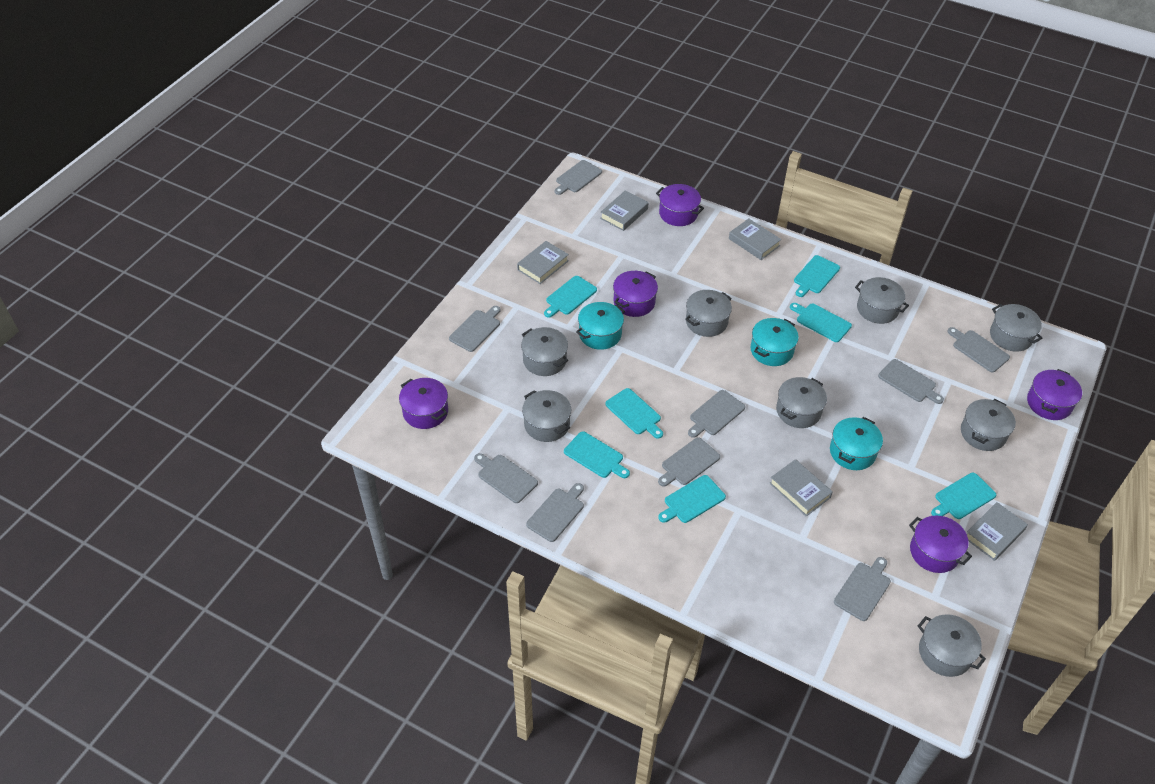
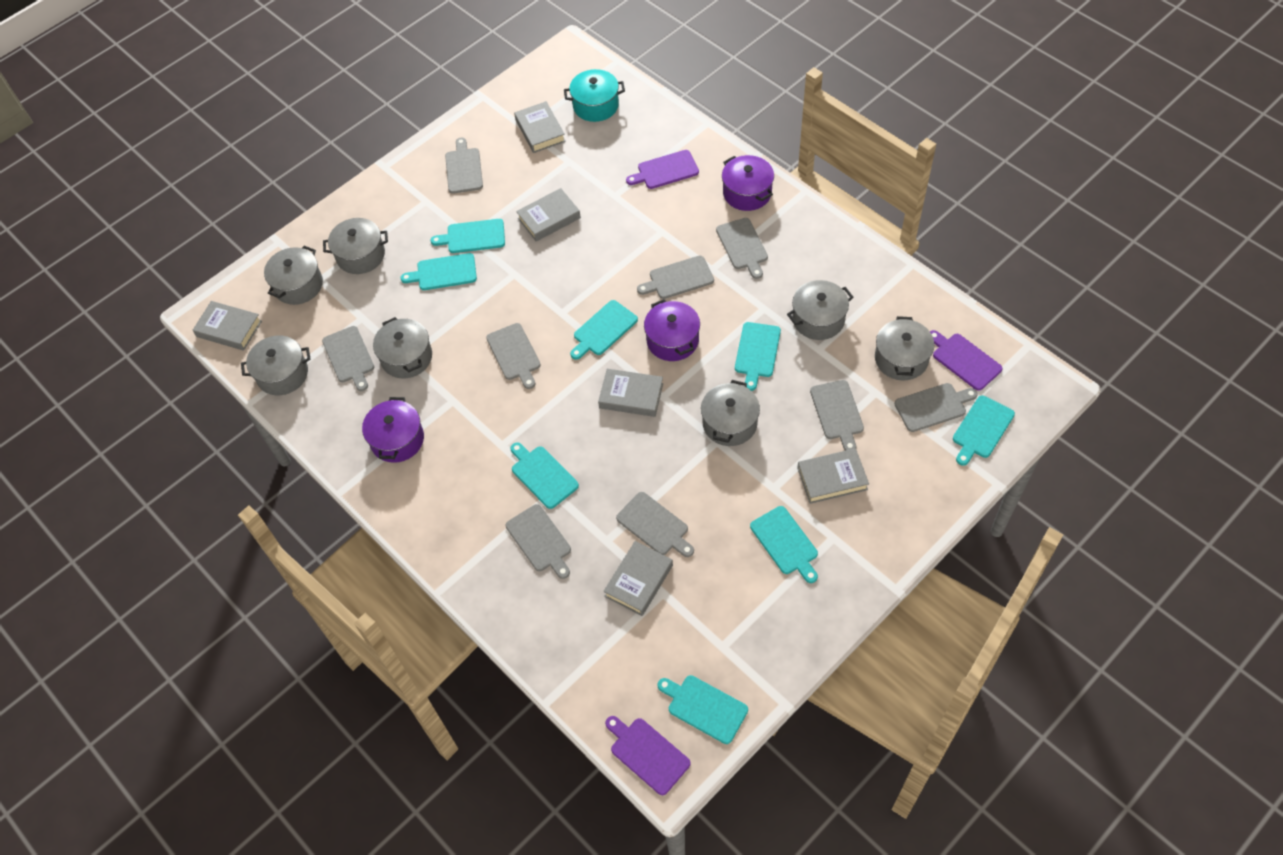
grey book: [517,241,569,284] [600,190,648,231] [729,218,781,260] [769,459,833,517] [967,502,1028,561] = 5 -> [193,301,262,350] [514,101,566,153] [516,188,581,241] [598,369,663,417] [603,541,673,616] [797,448,869,504] = 6
grey pot: [521,327,568,376] [522,390,571,442] [685,290,732,337] [776,377,827,428] [855,277,909,324] [918,614,986,677] [961,399,1016,451] [990,304,1043,352] = 8 -> [241,335,311,395] [264,246,323,305] [323,218,388,274] [373,317,432,378] [701,380,760,446] [787,280,853,340] [875,316,934,380] = 7
purple cutting board: none = 0 -> [605,716,691,795] [626,150,699,189] [930,330,1002,391] = 3
purple pot: [399,378,448,429] [613,271,658,317] [656,184,704,226] [909,515,972,573] [1027,369,1082,420] = 5 -> [362,397,424,463] [644,299,700,361] [722,155,774,211] = 3
turquoise cutting board: [544,276,597,317] [564,431,630,478] [605,388,663,439] [658,475,726,523] [790,303,852,342] [794,255,840,297] [931,473,996,519] = 7 -> [401,253,477,290] [431,219,505,253] [510,442,579,509] [570,300,638,360] [657,675,748,744] [735,322,781,391] [750,506,818,583] [953,395,1015,466] = 8
turquoise pot: [576,302,625,350] [750,318,799,366] [830,417,883,470] = 3 -> [564,69,625,122] = 1

